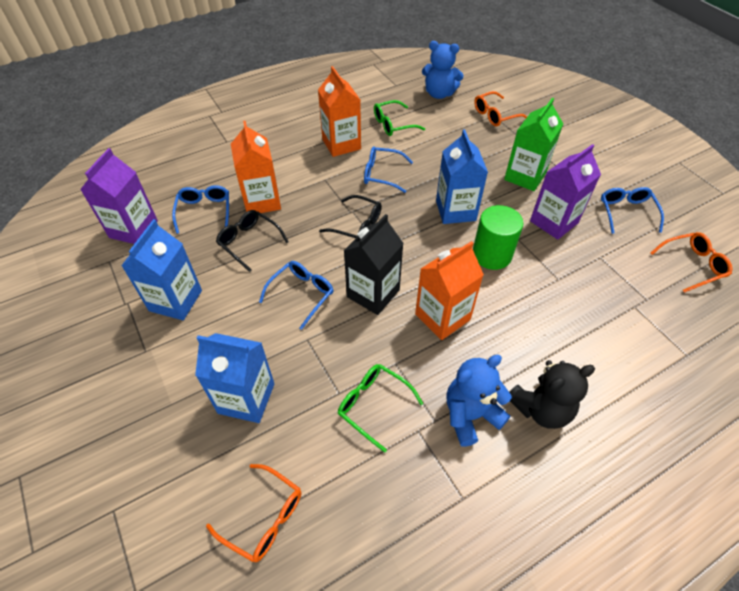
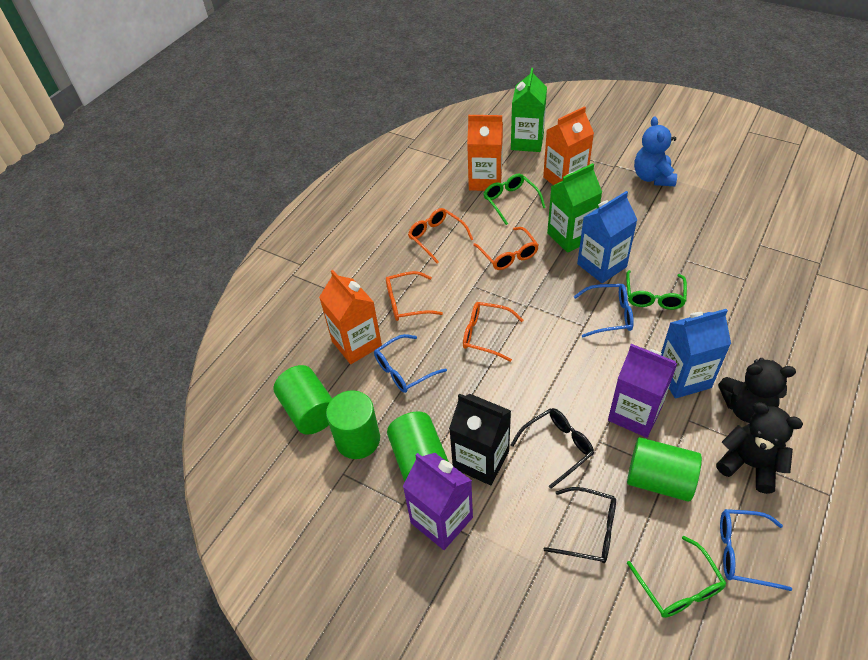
black teddy bear: [510,360,595,429] = 1 -> [716,402,803,494] [718,358,796,423] = 2
blue carton: [121,219,202,320] [195,333,274,423] [436,129,488,224] = 3 -> [577,191,637,283] [661,309,731,398] = 2
blue glasses: [172,185,229,234] [259,261,334,330] [364,146,413,193] [601,187,664,234] = 4 -> [374,334,447,393] [574,284,634,337] [720,509,792,591] = 3
blue teddy bear: [422,41,464,99] [446,355,512,447] = 2 -> [634,117,677,186] = 1
green carton: [504,98,563,191] = 1 -> [511,68,547,152] [547,163,602,253] = 2
green cylinder: [473,205,523,270] = 1 -> [273,365,332,435] [326,390,380,459] [387,411,449,482] [627,437,702,502] = 4
green glasses: [338,364,423,453] [374,100,425,136] = 2 -> [484,174,546,225] [626,270,687,310] [627,536,727,618] = 3
orange glasses: [206,464,301,562] [474,91,527,126] [650,232,732,293] = 3 -> [386,271,443,321] [408,208,473,263] [463,302,523,362] [473,227,539,270] = 4

